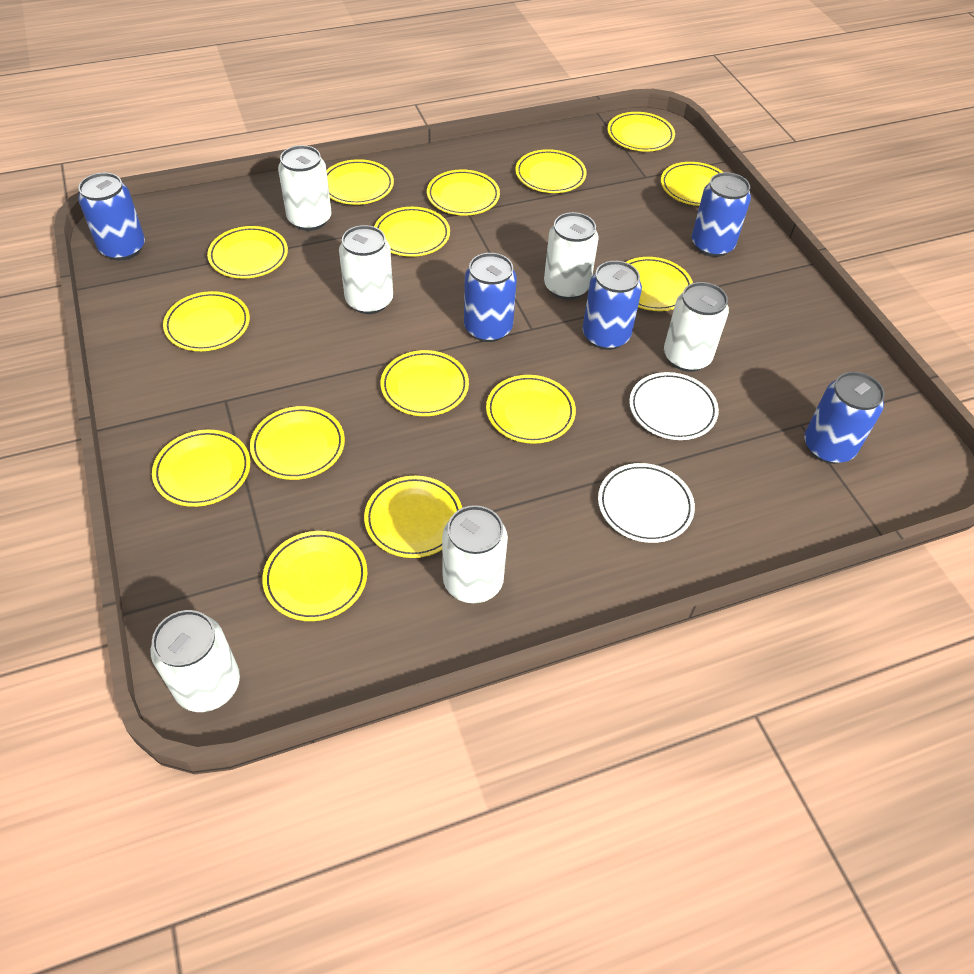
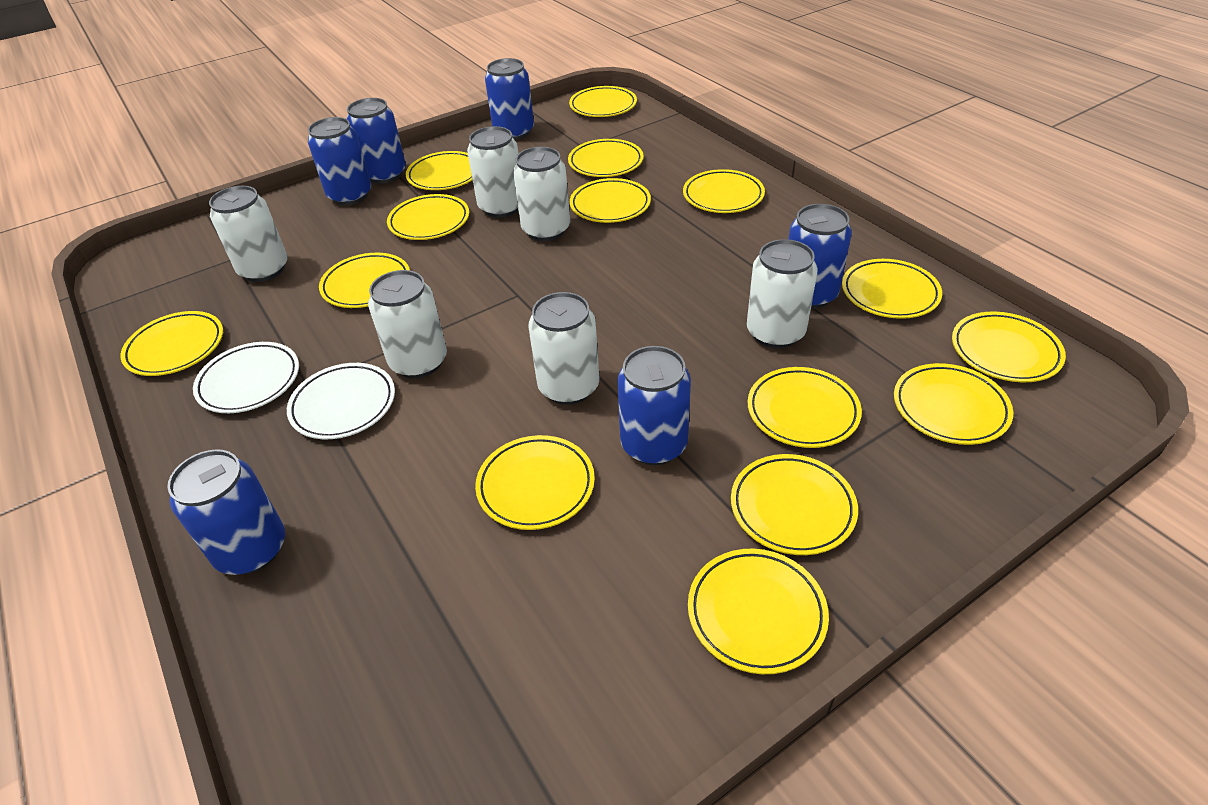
blue can: [78,173,145,261] [464,253,517,342] [582,261,642,350] [692,172,751,257] [804,372,885,464] = 5 -> [167,449,285,575] [308,117,371,205] [347,98,406,184] [485,58,534,140] [617,346,691,465] [788,204,852,309] = 6

